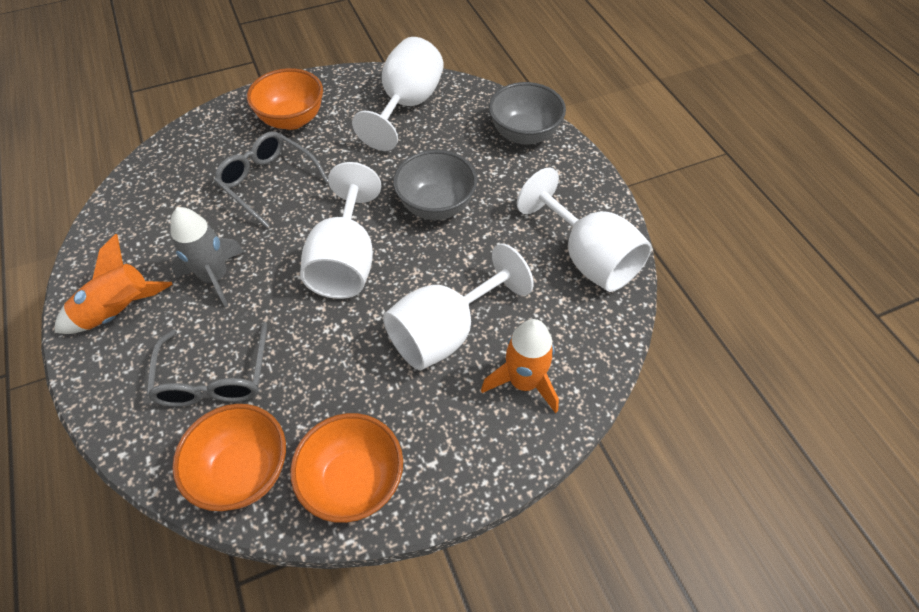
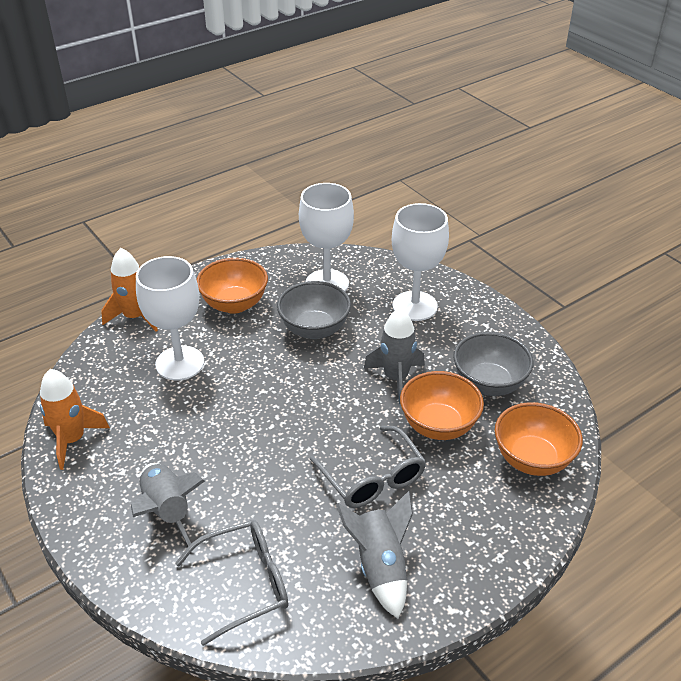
grey rocket: [170,207,244,308] = 1 -> [131,463,205,547] [336,491,413,619] [364,308,425,404] = 3
white goblet: [300,162,381,299] [352,37,444,151] [383,243,534,370] [517,168,652,292] = 4 -> [136,256,204,381] [299,183,354,291] [392,203,449,321] = 3

